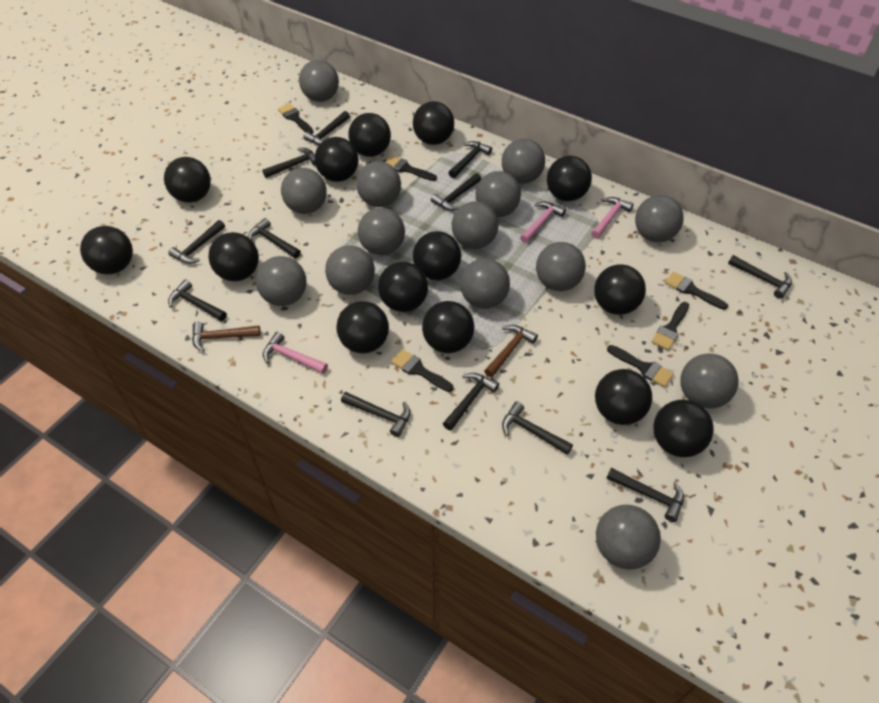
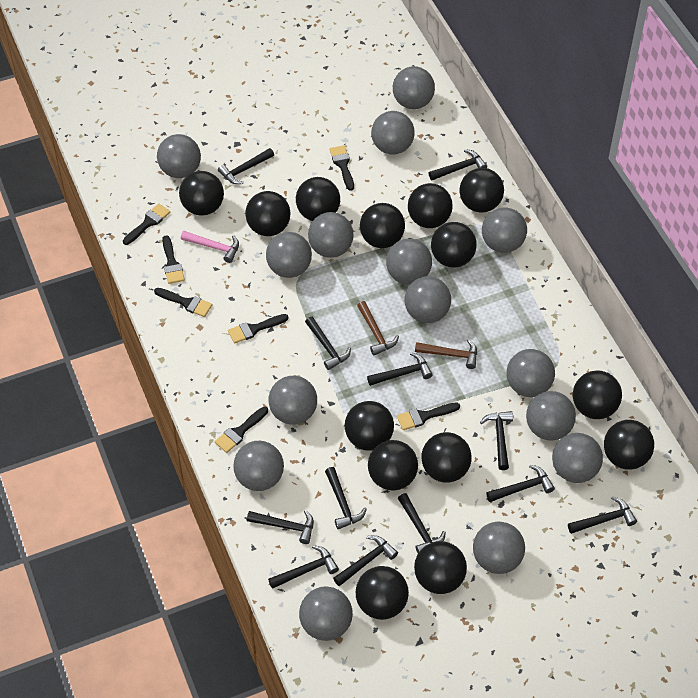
black brush: [278,103,314,134] [385,156,437,181] [391,349,453,392] [607,345,674,387] [651,302,689,350] [665,272,728,310] = 6 -> [123,203,170,245] [154,288,212,317] [162,235,185,284] [215,407,268,453] [228,314,289,343] [329,145,354,191] [397,402,460,430] = 7
grey ball: [256,256,306,306] [281,168,327,214] [299,60,339,102] [325,245,375,295] [356,161,401,207] [358,208,405,255] [452,201,498,249] [460,259,510,309] [475,171,521,217] [502,139,545,184] [536,242,586,291] [596,505,661,569] [635,195,684,242] [680,353,739,409] = 14 -> [157,134,201,178] [233,441,284,491] [266,232,312,278] [269,376,317,425] [299,586,353,641] [308,212,354,258] [371,111,415,155] [386,239,432,285] [393,66,435,109] [405,276,451,323] [473,522,525,574] [482,208,527,253] [506,349,555,397] [526,391,576,440] [552,433,603,483] = 15
pink hammer: [263,332,328,374] [520,202,566,243] [591,197,634,239] = 3 -> [181,231,239,263] = 1

